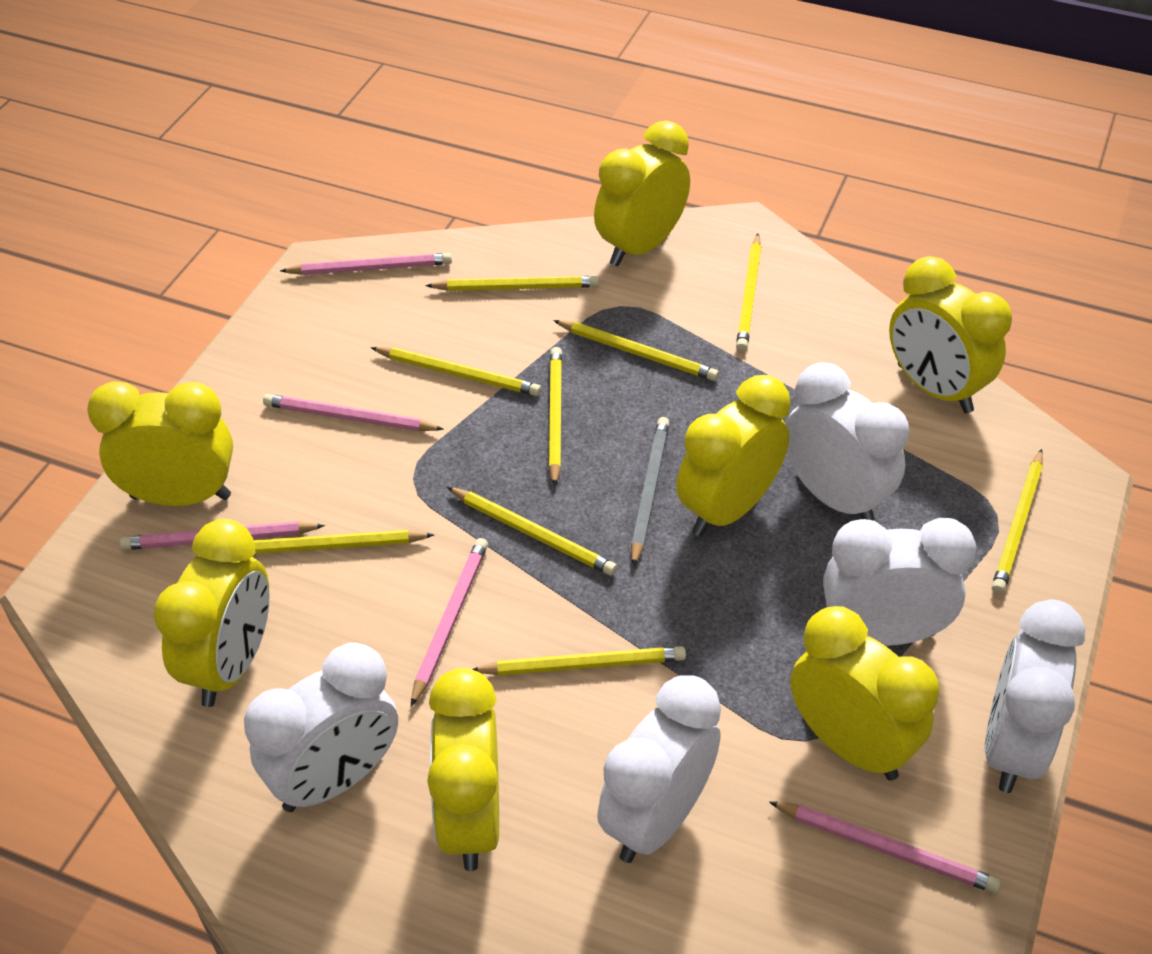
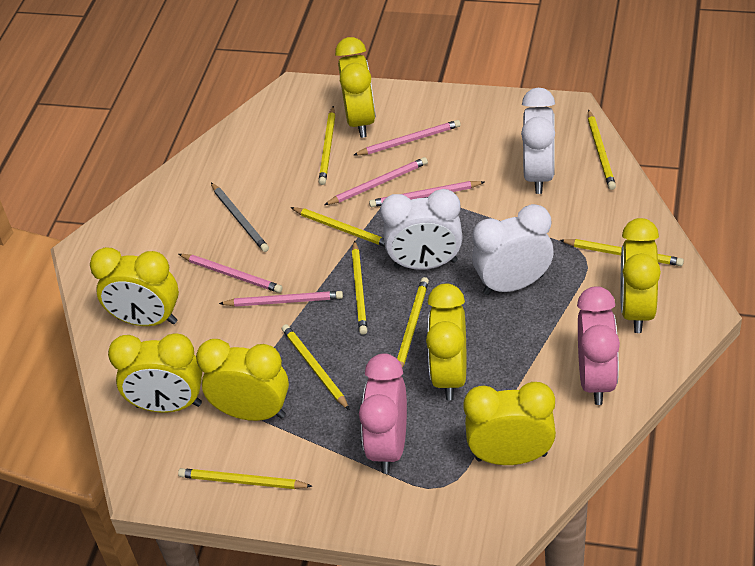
pink clock: none = 0 -> [359,353,407,474] [577,286,620,405] = 2
white clock: [244,643,398,812] [597,675,721,863] [786,362,909,521] [823,518,976,646] [984,599,1086,793] = 5 -> [380,189,463,270] [472,204,554,295] [521,88,555,194] = 3
yellow pencil: [254,530,434,554] [371,347,541,396] [425,276,599,291] [447,487,617,575] [472,646,686,676] [549,347,562,487] [553,320,719,381] [736,234,762,351] [992,449,1043,594] = 9 -> [178,468,312,489] [282,324,350,410] [290,207,385,247] [319,106,335,185] [352,240,367,335] [397,277,429,368] [560,239,684,266] [588,109,616,190] = 8

